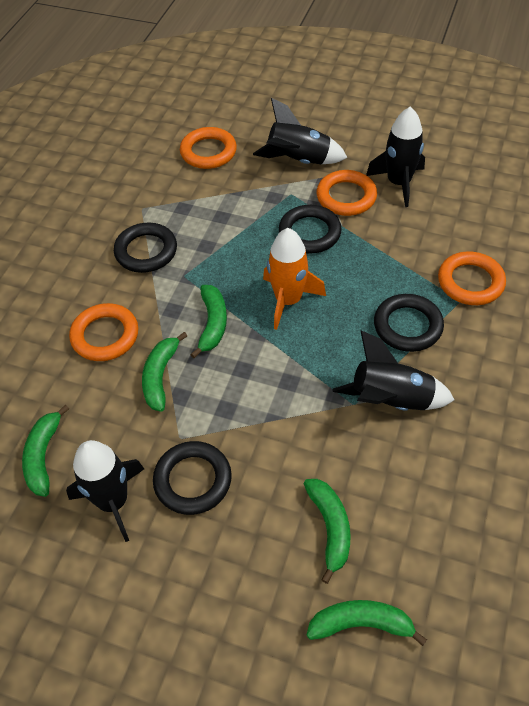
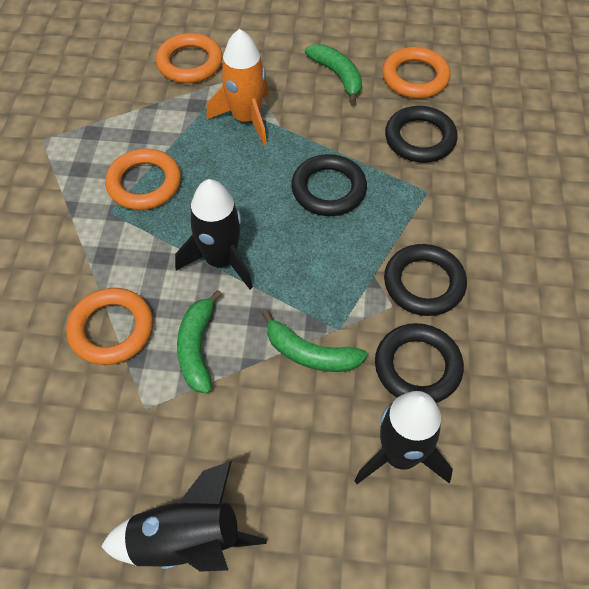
black rocket: [66,440,144,542] [253,98,348,164] [332,330,455,411] [366,107,425,207] = 4 -> [101,461,267,572] [175,179,253,289] [355,391,453,484] = 3
green banana: [22,405,69,497] [142,332,187,412] [190,285,227,358] [304,479,351,584] [306,600,427,646] = 5 -> [177,290,222,394] [262,310,367,372] [305,44,362,104] = 3

